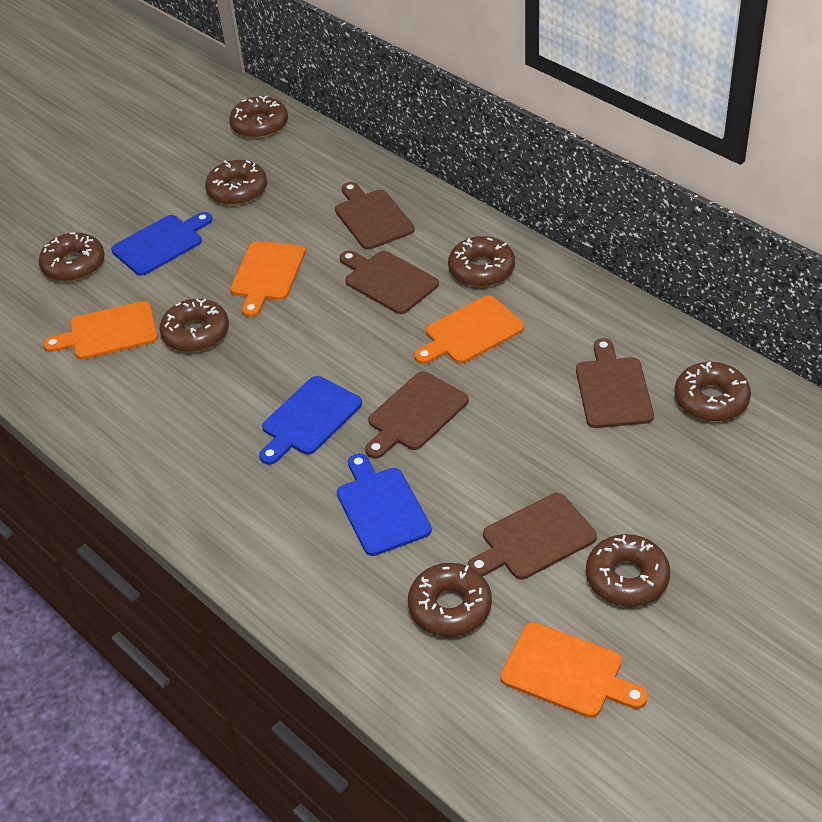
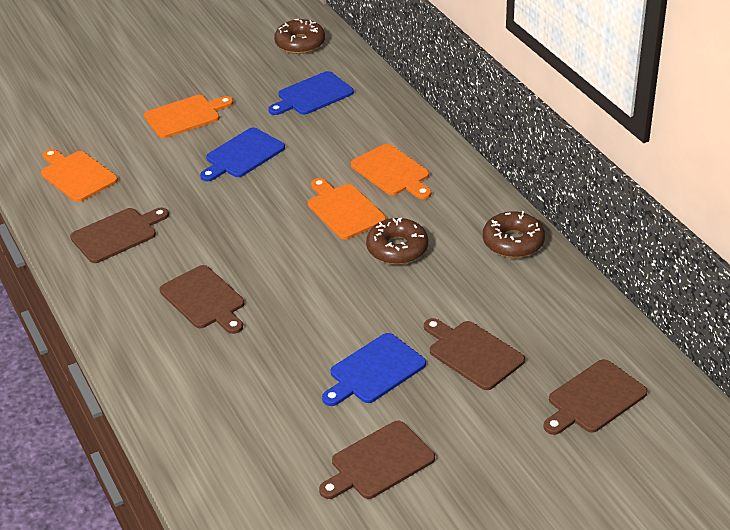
brown donut: [39,232,105,282] [160,299,229,352] [205,160,267,206] [229,96,288,139] [408,563,492,637] [448,236,515,287] [586,534,670,607] [675,362,751,422] = 8 -> [274,19,325,54] [366,218,428,265] [483,211,545,258] = 3

